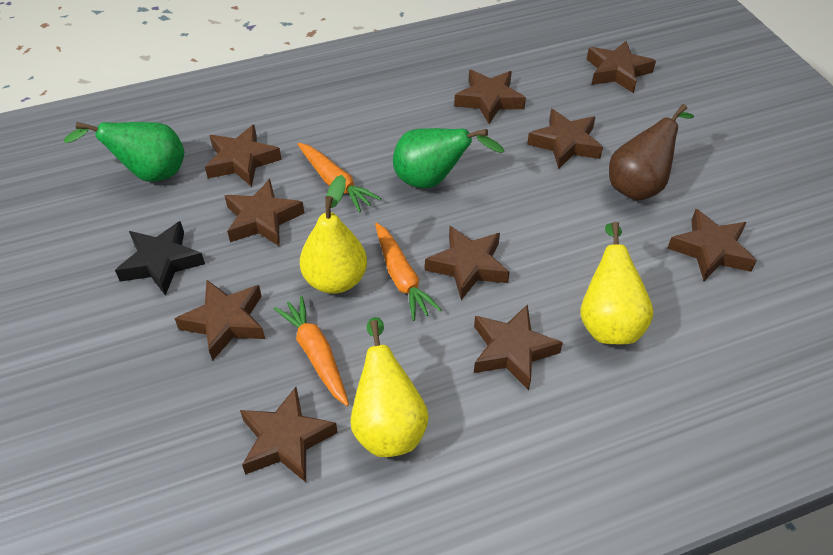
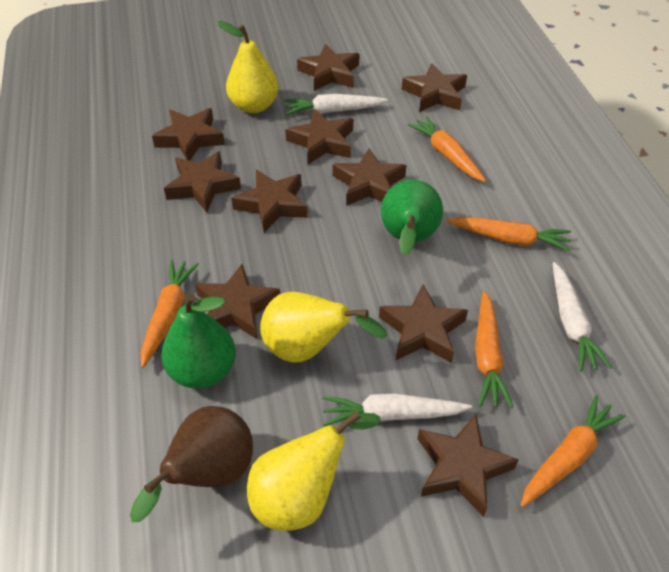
black star: [115,221,205,296] = 1 -> none = 0
orange carrot: [274,296,349,406] [297,143,381,213] [375,223,441,321] = 3 -> [140,259,199,368] [408,116,486,182] [447,217,571,251] [475,291,513,408] [521,395,626,507] = 5
white carrot: none = 0 -> [284,94,388,115] [322,393,472,427] [553,262,612,372] = 3

